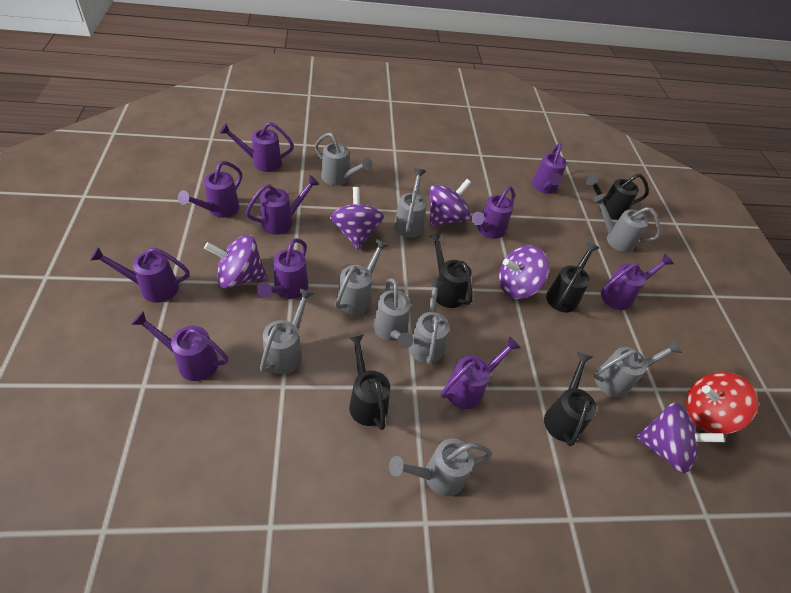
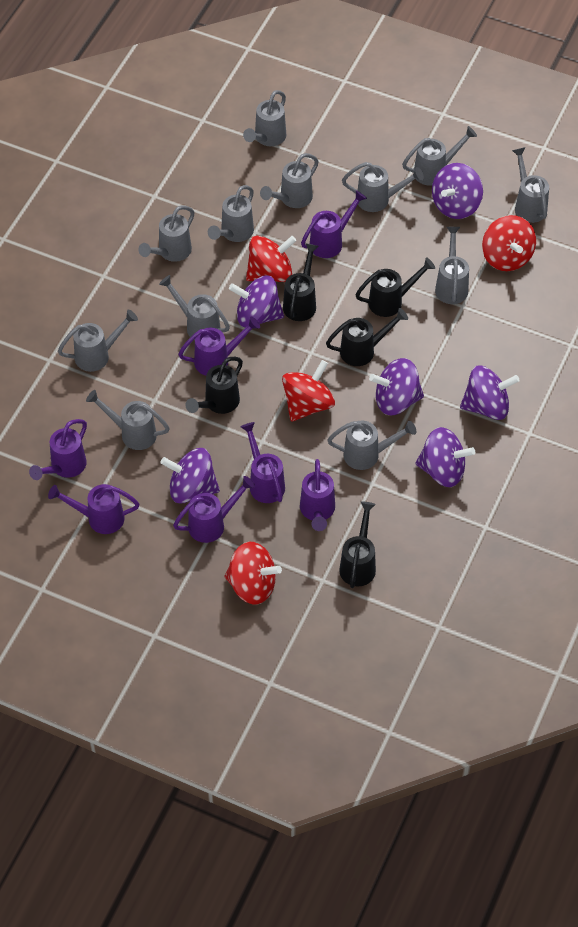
grey watering can: [260,288,314,374] [315,132,372,186] [335,239,389,315] [373,278,414,349] [389,439,492,496] [394,168,427,238] [409,280,450,365] [593,194,661,252] [593,340,682,398] = 9 -> [58,310,138,372] [86,390,170,450] [138,206,195,262] [159,275,230,341] [208,185,254,242] [243,90,286,146] [260,153,319,208] [327,421,416,470] [342,162,424,212] [402,126,477,186] [435,227,469,304] [512,147,549,223] = 12
purple spinning top: [204,235,267,289] [330,187,384,250] [430,179,471,227] [499,245,549,299] [635,402,725,474] = 5 -> [160,448,220,503] [229,275,284,327] [369,358,424,415] [415,427,475,487] [432,163,483,219] [460,365,520,420] = 6
purple watering can: [90,247,190,303] [131,311,228,381] [178,161,242,218] [219,122,294,172] [246,175,320,235] [257,238,308,299] [441,336,521,409] [471,186,515,239] [532,143,567,194] [601,254,674,310] = 10 -> [29,419,87,480] [48,484,139,534] [173,476,255,543] [178,317,260,376] [241,422,285,503] [300,459,335,531] [301,190,367,258] = 7
red spinning top: [686,372,758,434] = 1 -> [225,542,282,605] [246,236,296,282] [282,360,335,421] [482,215,536,271] = 4

